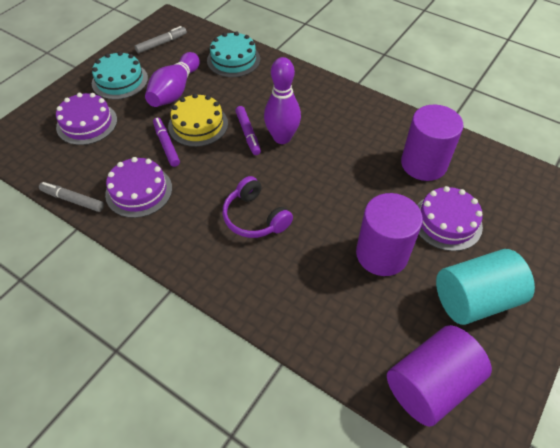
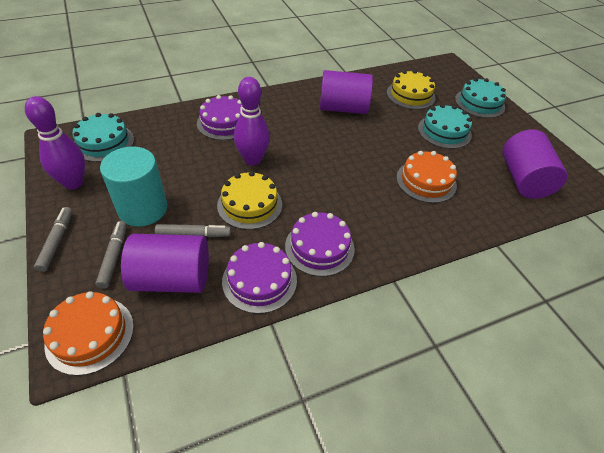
grey marker: [39,182,104,212] [135,26,187,53] = 2 -> [34,207,72,272] [96,221,127,289] [155,224,231,237] = 3
orange cake: none = 0 -> [43,291,134,376] [396,151,457,203] = 2
purple headphones: [222,176,293,238] = 1 -> none = 0
purple marker: [153,117,180,167] [235,106,261,155] = 2 -> none = 0
turquoise cake: [92,51,148,100] [207,32,260,77] = 2 -> [73,113,134,162] [418,104,472,149] [455,78,506,118] = 3
yellow cake: [168,94,228,147] = 1 -> [217,171,282,230] [387,70,436,110] = 2

